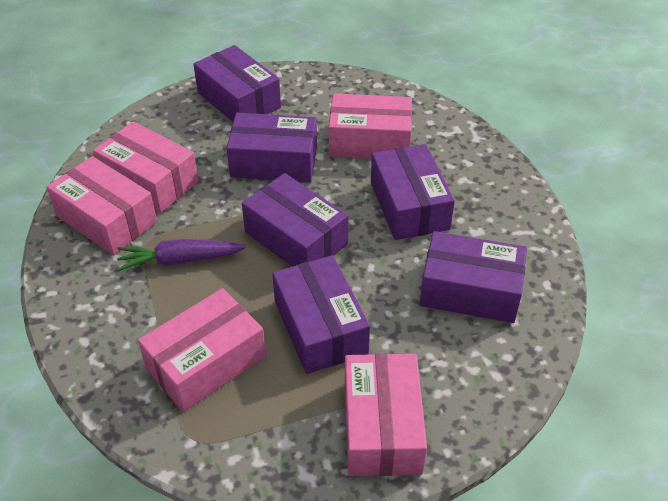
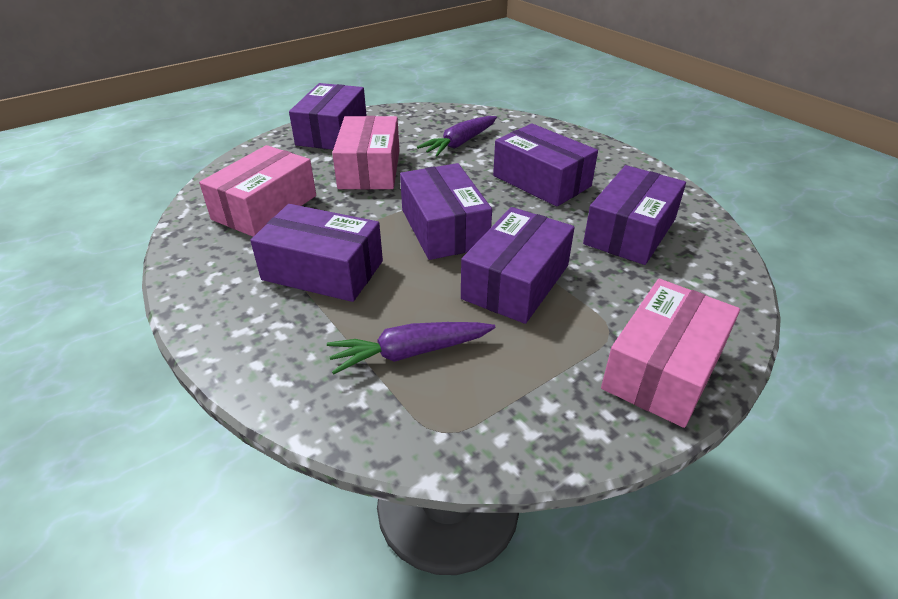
pink box: [46,156,157,255] [93,121,198,213] [138,288,266,412] [329,94,412,159] [345,354,427,476] = 5 -> [199,145,316,237] [332,116,400,189] [601,279,740,428] = 3
purple carrot: [117,239,246,271] = 1 -> [327,322,495,374] [417,116,497,157] = 2

